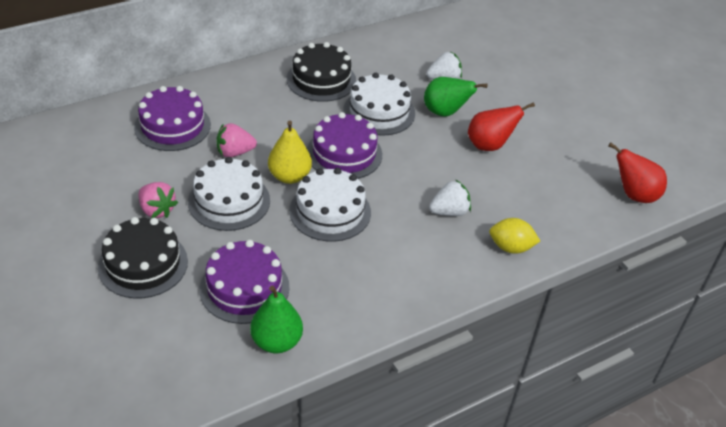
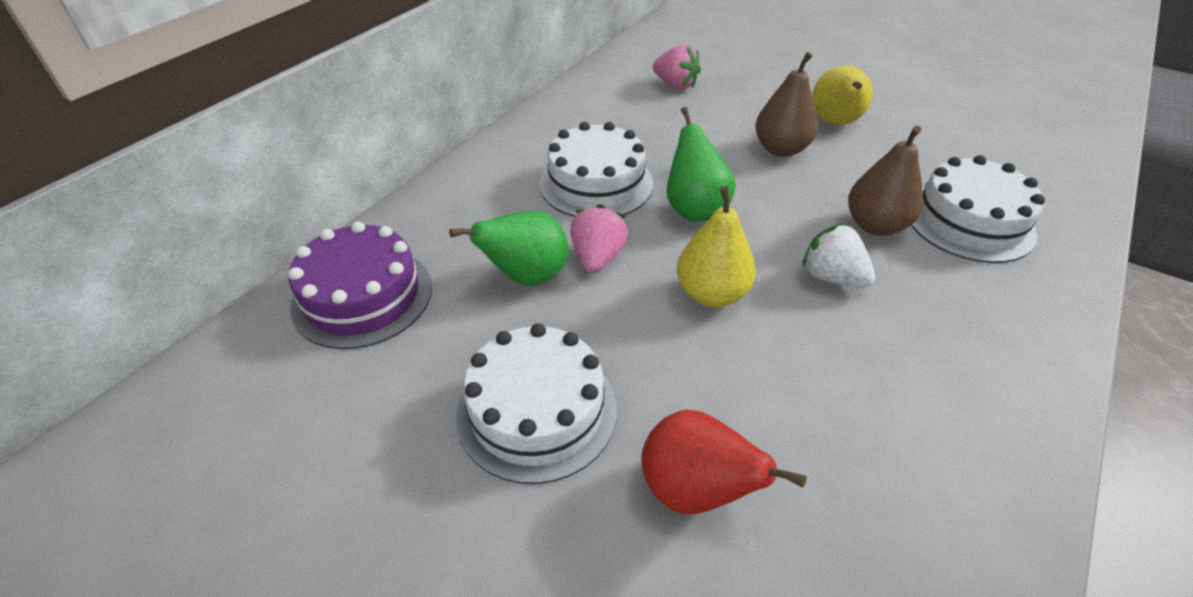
black cake: [98,217,188,298] [287,42,356,102] = 2 -> none = 0
brown pear: none = 0 -> [755,52,818,157] [848,126,923,236] = 2
purple cake: [134,86,211,151] [200,240,289,324] [307,112,382,179] = 3 -> [288,221,432,349] = 1
red pear: [468,102,535,151] [609,142,667,203] = 2 -> [642,410,807,514] = 1
white strawberry: [426,52,462,79] [429,179,471,216] = 2 -> [802,223,875,288] = 1
yellow lemon: [489,218,540,254] = 1 -> none = 0
yellow pear: [268,121,312,184] = 1 -> [677,186,756,307] [812,65,873,125] = 2

